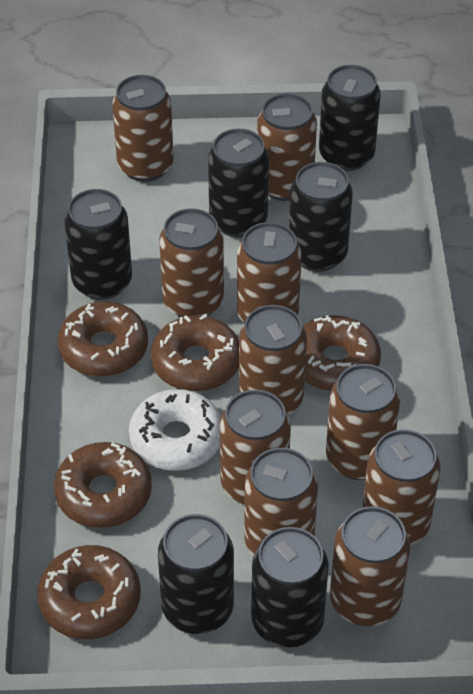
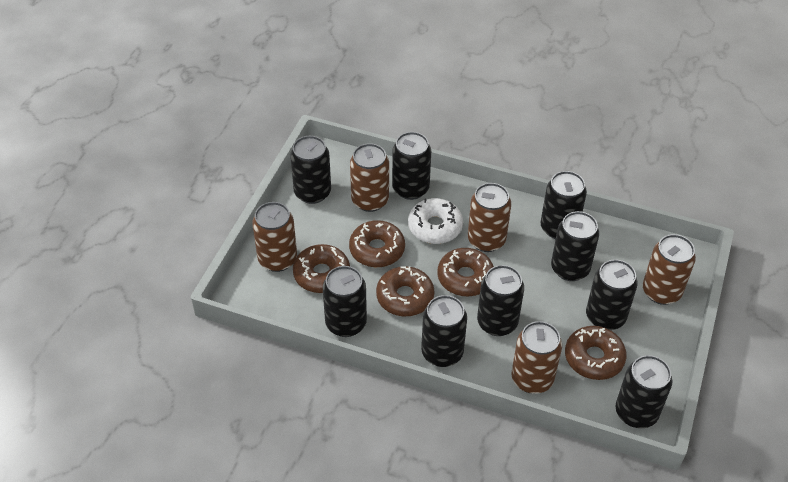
black can: [64,189,132,300] [158,514,234,634] [208,129,269,237] [251,527,329,648] [289,162,353,272] [319,65,381,171] = 6 -> [290,136,331,204] [323,266,367,337] [392,132,431,200] [421,295,467,367] [477,265,524,336] [541,171,587,239] [551,211,599,281] [586,259,638,330] [616,355,672,428] = 9
brown can: [112,75,174,182] [159,208,224,317] [220,390,291,505] [237,222,302,324] [239,305,307,414] [244,448,318,556] [257,93,317,201] [326,364,400,480] [330,506,410,626] [362,429,440,545] = 10 -> [252,202,297,272] [350,143,389,212] [468,183,511,252] [511,321,562,394] [643,234,696,305] = 5

